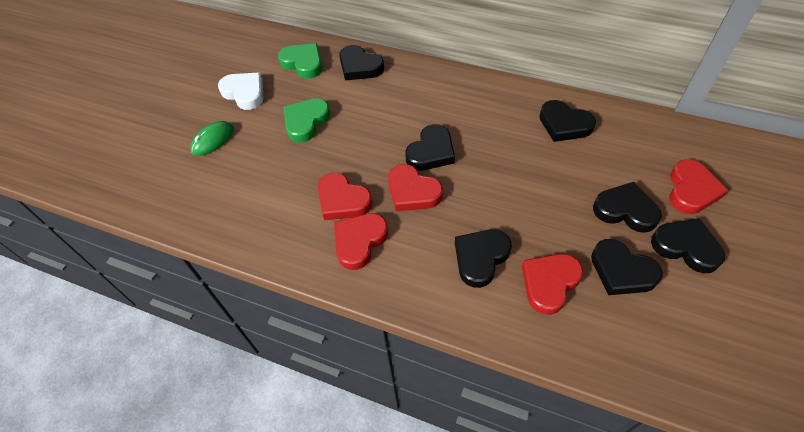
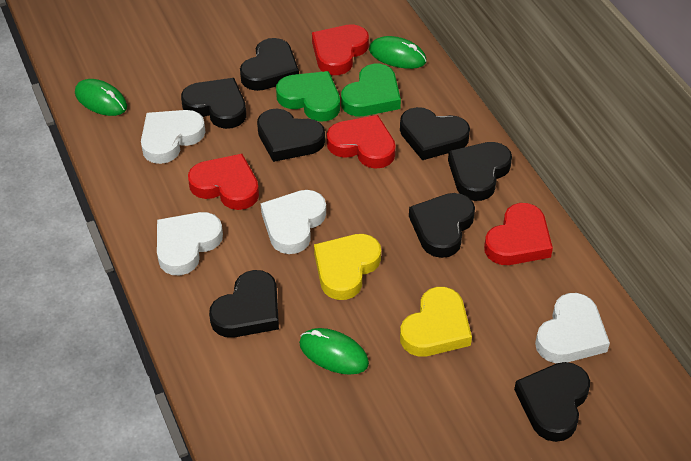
black heart: [339,45,384,80] [405,124,455,171] [455,229,512,288] [539,100,596,142] [591,239,663,295] [593,182,662,233] [651,218,725,273] = 7 -> [181,78,246,129] [209,270,279,338] [240,38,299,91] [257,109,325,162] [400,107,470,160] [409,193,475,258] [448,142,512,201] [514,362,590,442] = 8
green mouse: [191,121,234,156] = 1 -> [75,79,127,116] [299,328,369,375] [369,36,427,69] = 3
red heart: [318,173,372,220] [334,213,388,270] [388,164,443,211] [522,254,583,315] [669,159,728,214] = 5 -> [188,154,259,210] [312,24,369,75] [327,115,396,169] [484,203,553,265] = 4
white heart: [218,73,264,110] = 1 -> [141,110,206,164] [157,212,223,275] [261,190,326,254] [535,293,610,363] = 4
yellow heart: none = 0 -> [314,234,381,300] [400,287,472,357] = 2

